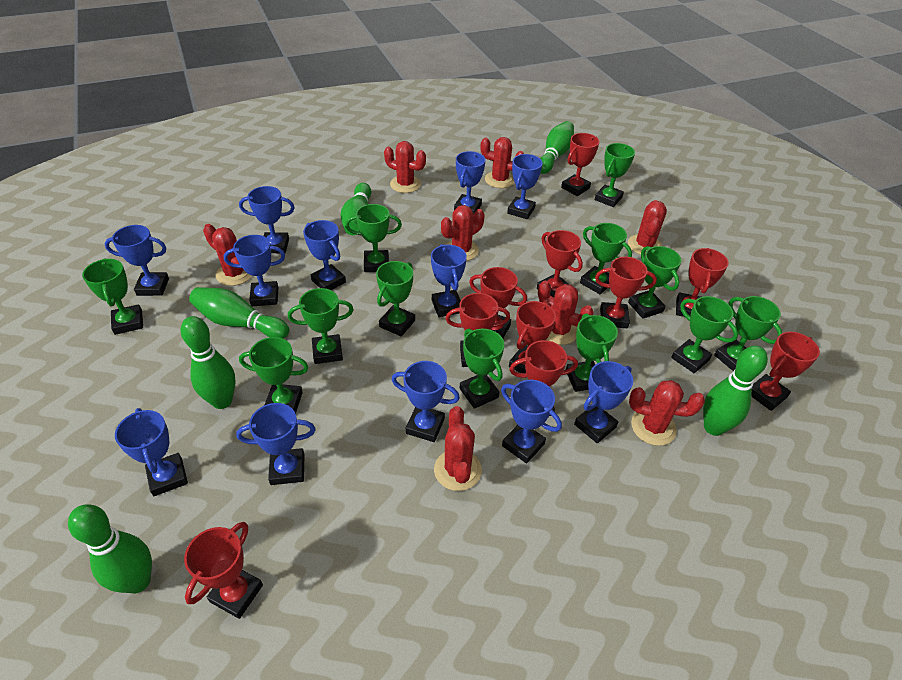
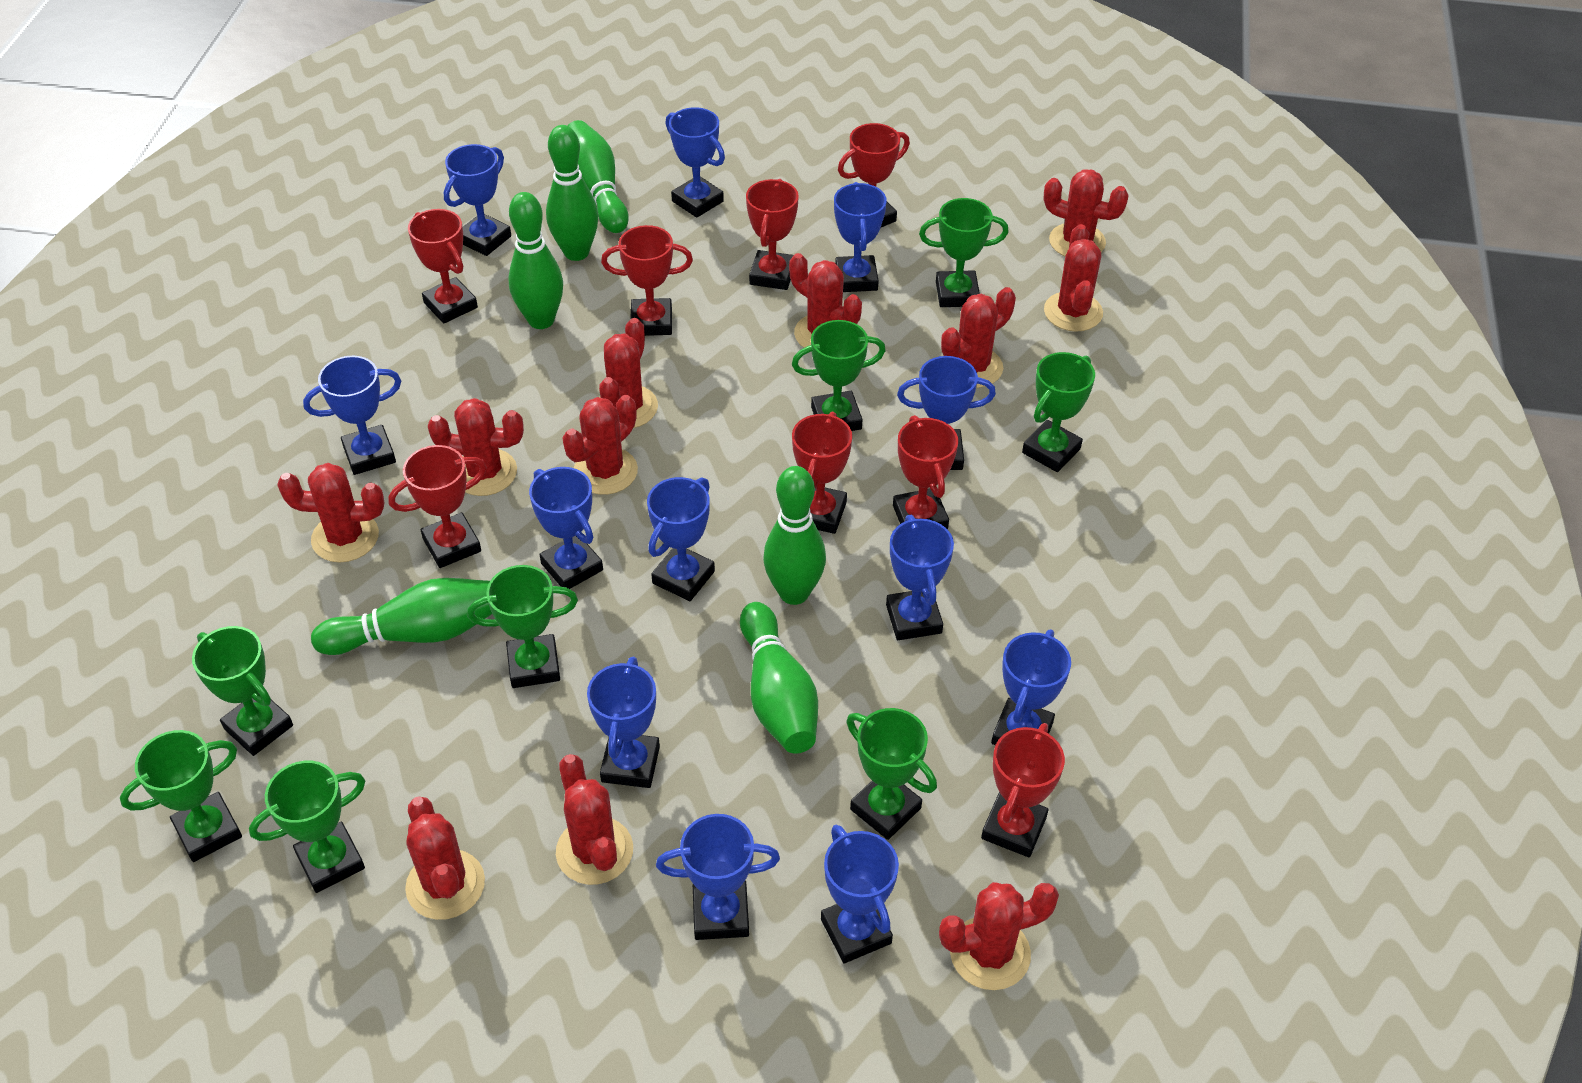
green trophy: [82,258,143,335] [239,337,309,414] [288,288,354,364] [345,204,402,272] [376,261,415,337] [460,329,504,409] [566,313,618,392] [580,223,632,294] [595,143,635,207] [628,246,682,319] [671,296,738,373] [714,296,782,371] = 12 -> [120,730,242,862] [192,626,293,756] [249,761,365,893] [467,565,578,688] [792,320,886,431] [846,708,937,840] [919,198,1009,307] [1022,352,1095,472] = 8
red cactus: [203,224,252,286] [384,141,426,193] [434,406,482,491] [441,205,485,261] [480,137,524,188] [538,281,594,345] [628,200,667,255] [629,380,705,446] = 8 -> [277,463,384,563] [405,797,485,920] [428,398,524,496] [556,754,633,885] [562,395,638,495] [599,318,658,428] [789,253,862,352] [939,882,1059,990] [941,287,1016,388] [1043,169,1129,256] [1044,224,1103,332] = 11
red trophy: [184,522,263,619] [445,293,510,367] [469,267,527,338] [509,301,556,373] [510,340,578,416] [537,230,583,297] [561,133,600,196] [595,257,657,328] [676,248,729,317] [751,332,820,411] = 10 -> [388,445,487,568] [408,209,478,323] [601,225,693,336] [746,179,799,290] [792,412,852,534] [838,123,910,227] [893,415,958,529] [981,723,1065,857] = 8

